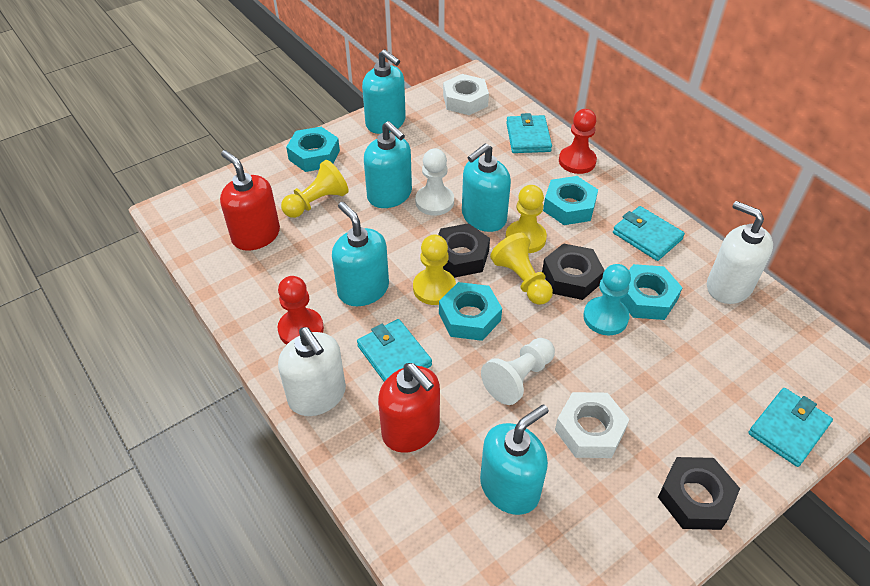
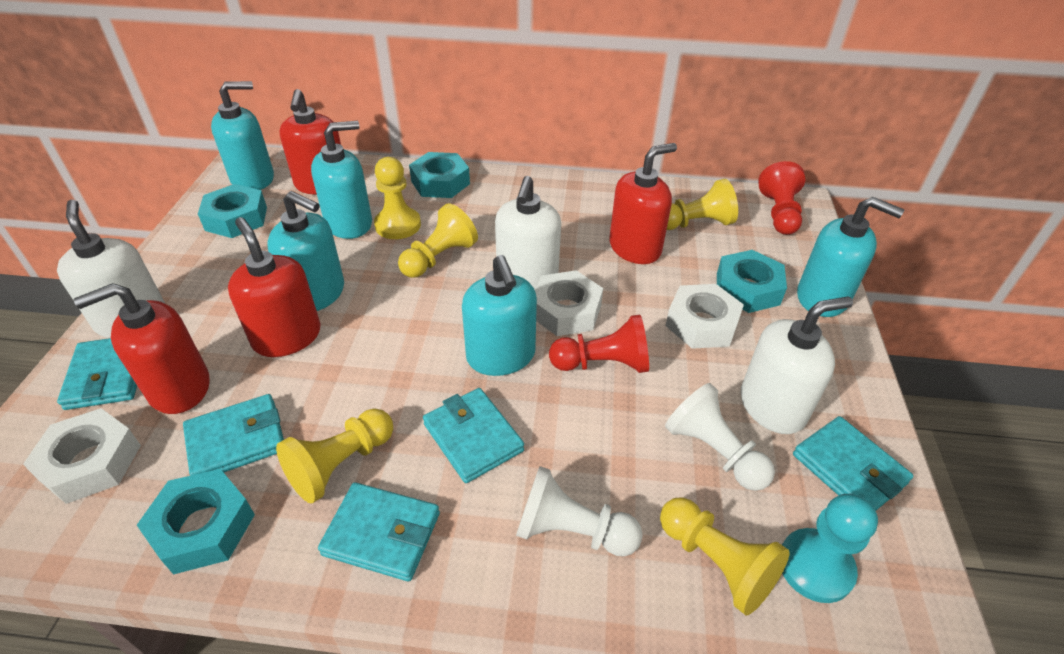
black nut: [438,223,490,278] [542,243,605,300] [658,457,740,530] = 3 -> none = 0
red soap dispenser: [220,150,280,251] [378,363,440,453] = 2 -> [74,283,209,414] [228,217,321,357] [280,89,341,195] [609,143,677,264] = 4
turquoise wallet: [357,319,432,382] [506,113,552,153] [613,206,685,261] [748,388,833,467] = 4 -> [57,338,137,410] [183,394,284,476] [318,482,440,581] [423,388,524,483] [793,416,913,511] = 5
white nut: [443,74,489,115] [555,392,630,458] = 2 -> [23,408,141,504] [535,270,603,336] [665,284,744,349] = 3
white soap dispenser: [278,327,346,416] [707,201,773,304] = 2 -> [57,200,166,338] [495,176,561,290] [741,296,853,434] = 3
yellow pawn: [281,160,349,218] [413,235,456,305] [490,233,553,305] [506,185,547,253] = 4 -> [276,409,393,503] [374,157,421,239] [398,204,478,278] [660,497,790,615] [667,179,738,230] = 5

